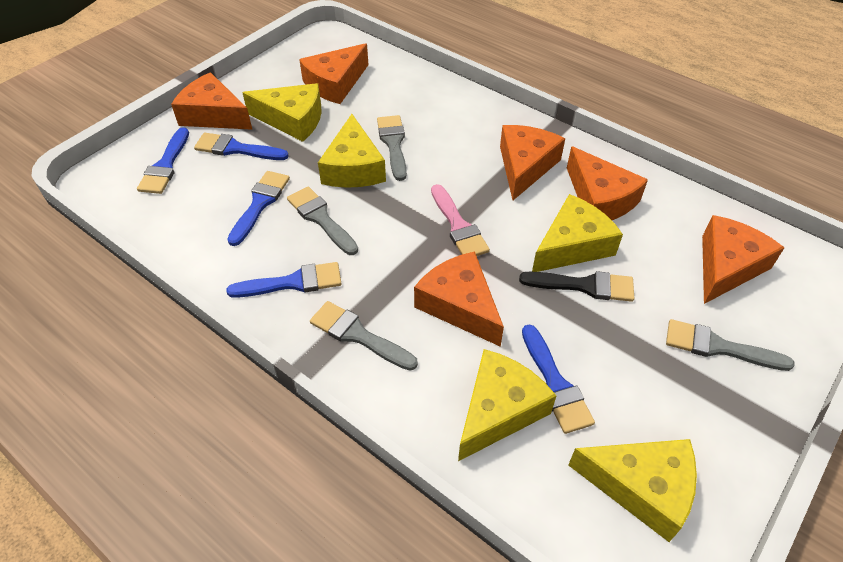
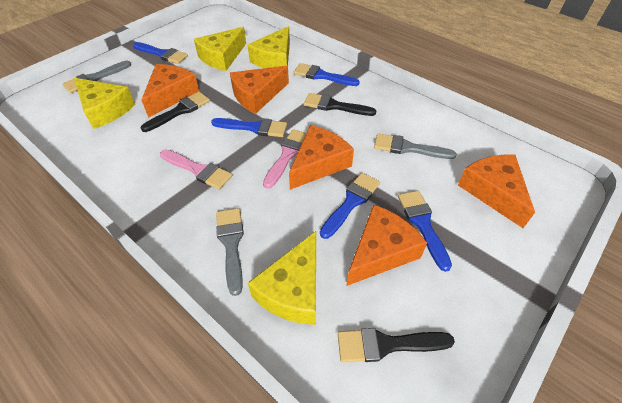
black brush: [519,271,635,302] = 1 -> [141,92,210,132] [304,93,376,116] [338,328,455,363] = 3
grey brush: [287,186,358,255] [310,301,418,371] [377,115,407,181] [666,319,795,371] = 4 -> [62,61,131,93] [216,208,244,296] [374,133,456,159] = 3
orange cheese: [171,72,252,130] [299,43,368,104] [414,251,504,347] [500,125,565,200] [567,146,648,220] [702,215,785,304] = 6 -> [142,64,200,118] [230,66,289,114] [289,125,354,190] [346,204,427,286] [458,155,535,228] = 5
pink brush: [431,184,490,256] = 1 -> [160,150,232,190] [263,129,306,189] = 2
yellow cheese: [242,83,322,142] [318,114,386,188] [458,349,556,461] [532,194,623,272] [568,439,697,542] = 5 -> [74,78,135,129] [194,27,246,71] [248,26,290,68] [248,231,316,325] = 4

